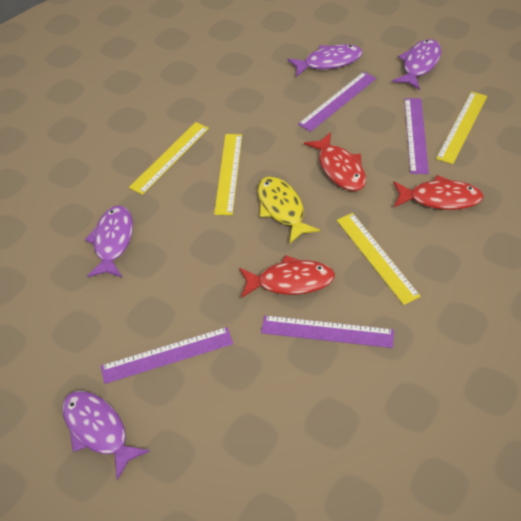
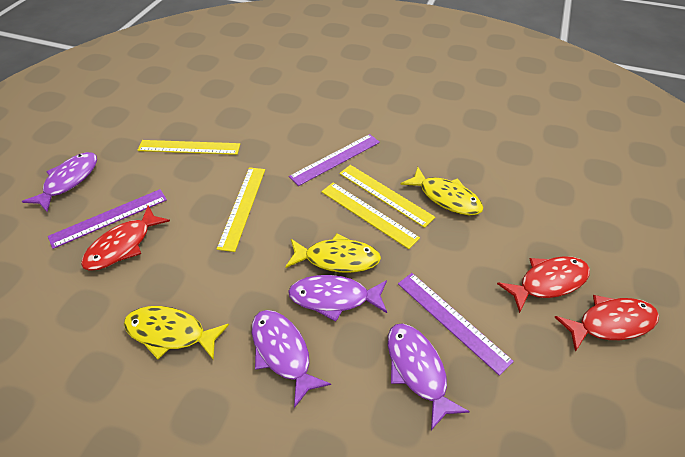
purple ruler: [100,327,233,384] [261,315,394,348] [298,72,376,132] [404,98,429,174] = 4 -> [48,189,167,249] [289,134,380,186] [398,273,514,376] = 3
yellow fish: [258,176,320,244] = 1 -> [124,306,229,360] [285,233,381,273] [401,167,483,215] = 3

